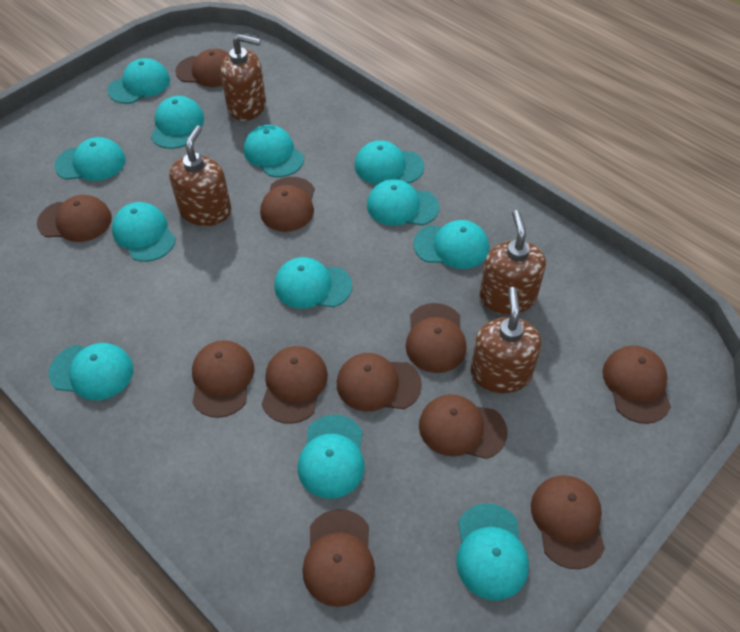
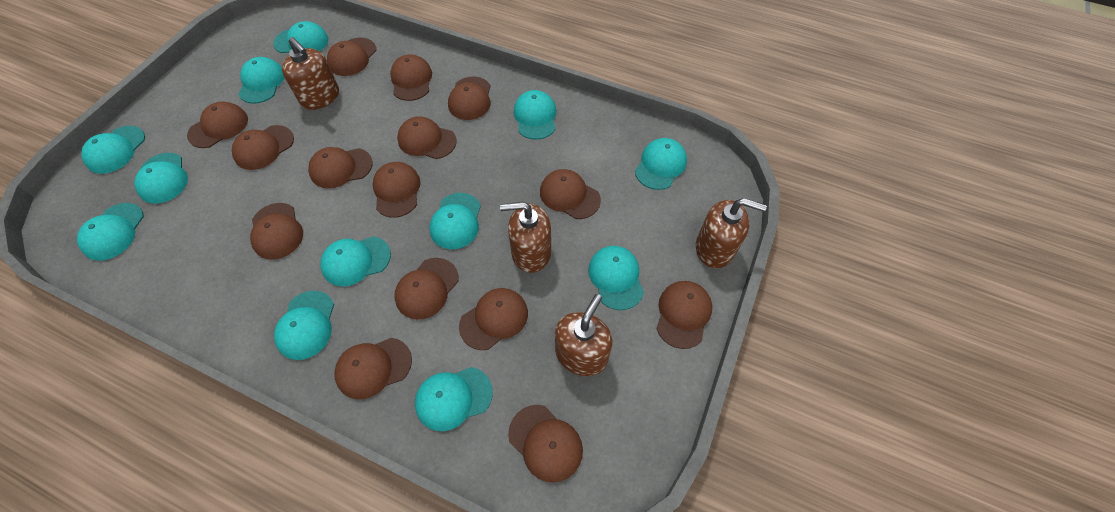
brown cap: [37,195,112,242] [175,49,229,87] [192,340,254,418] [260,177,315,232] [262,346,328,424] [303,509,375,607] [337,353,422,412] [405,303,467,373] [419,394,507,459] [531,475,605,569] [602,346,671,424] = 11 -> [187,101,248,148] [232,125,294,170] [250,203,303,259] [308,147,373,189] [327,38,376,76] [334,338,412,399] [373,162,420,218] [390,54,432,101] [394,258,459,320] [397,116,457,159] [448,76,491,120] [459,288,528,350] [508,405,583,483] [540,169,601,219] [656,281,712,349] = 15

